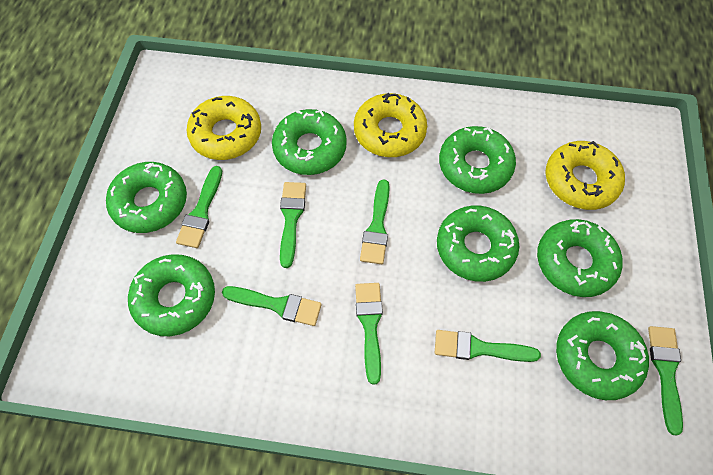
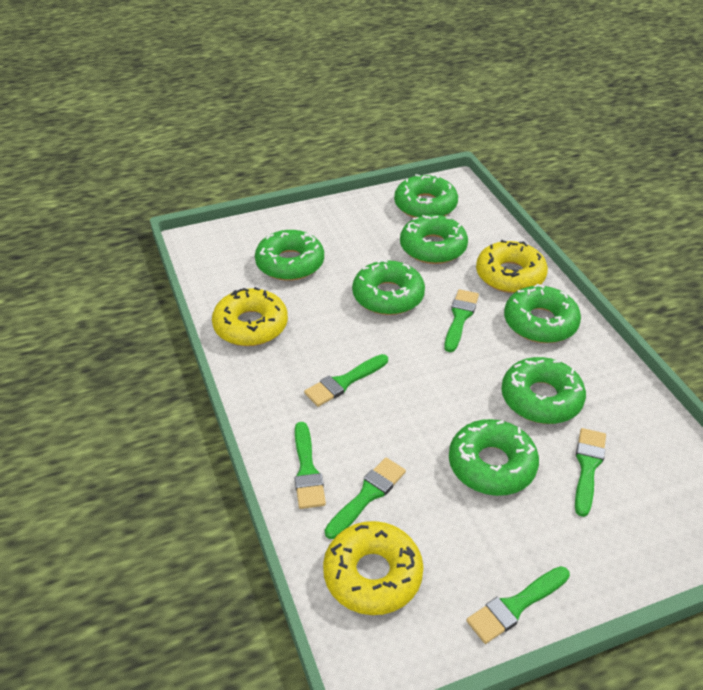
green brush: [176,166,222,248] [222,286,322,326] [280,182,306,268] [355,283,383,385] [360,179,390,264] [435,330,541,362] [648,326,683,435] = 7 -> [295,422,326,509] [304,354,388,407] [325,458,406,539] [444,289,479,352] [466,566,570,644] [575,428,606,517] = 6

